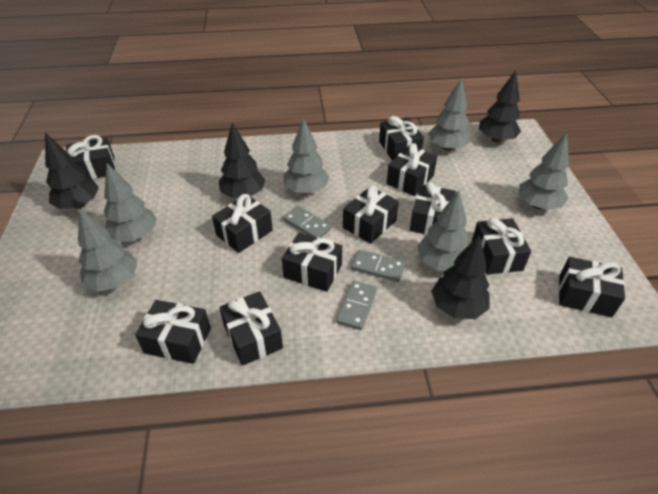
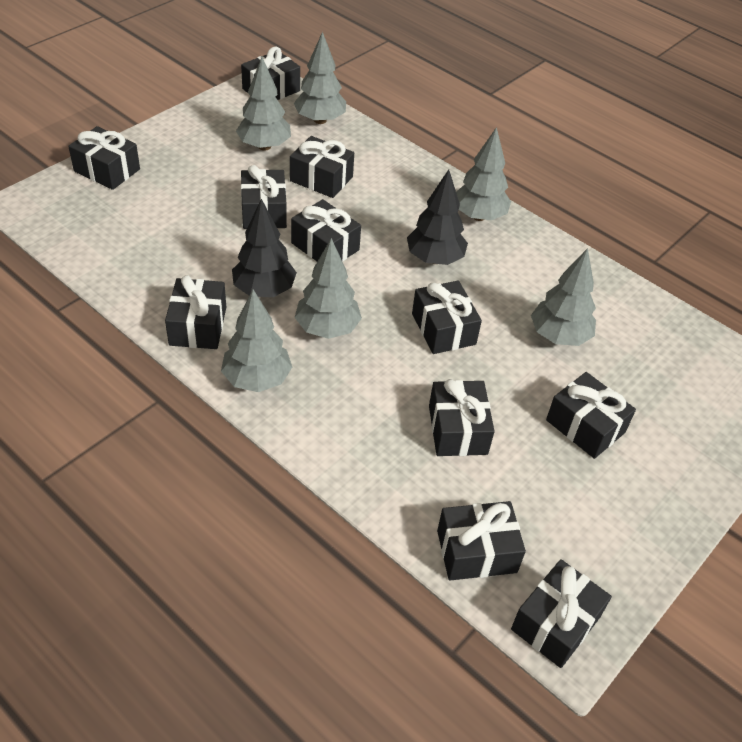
black tree: [45,132,99,209] [219,123,265,198] [431,235,490,319] [479,70,521,143] = 4 -> [232,199,297,297] [407,170,468,265] = 2
grey domino: [283,206,332,238] [336,281,377,330] [351,250,406,282] = 3 -> none = 0

